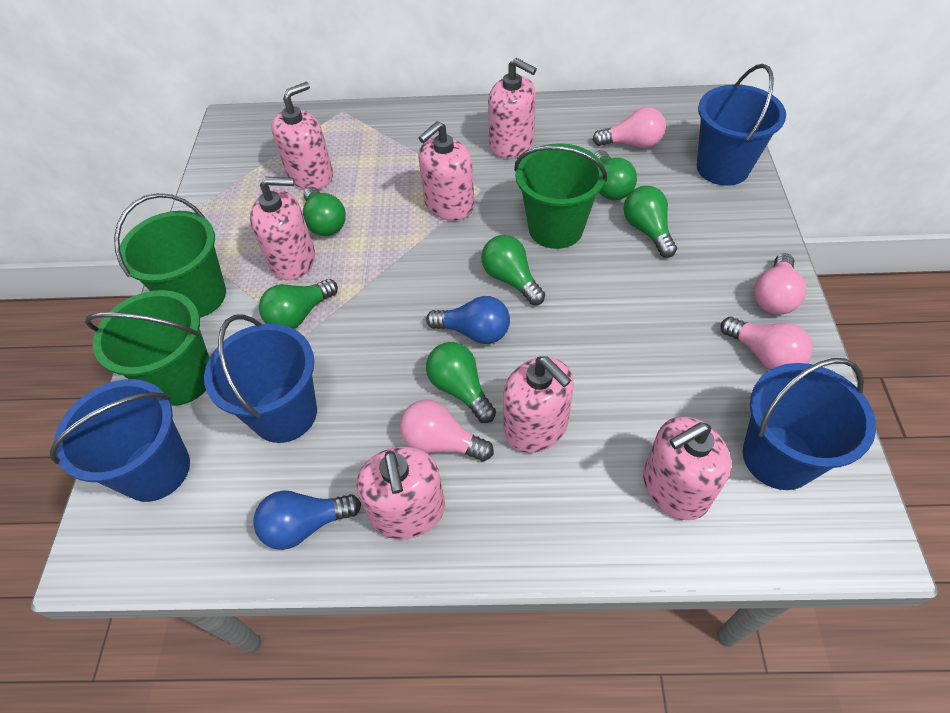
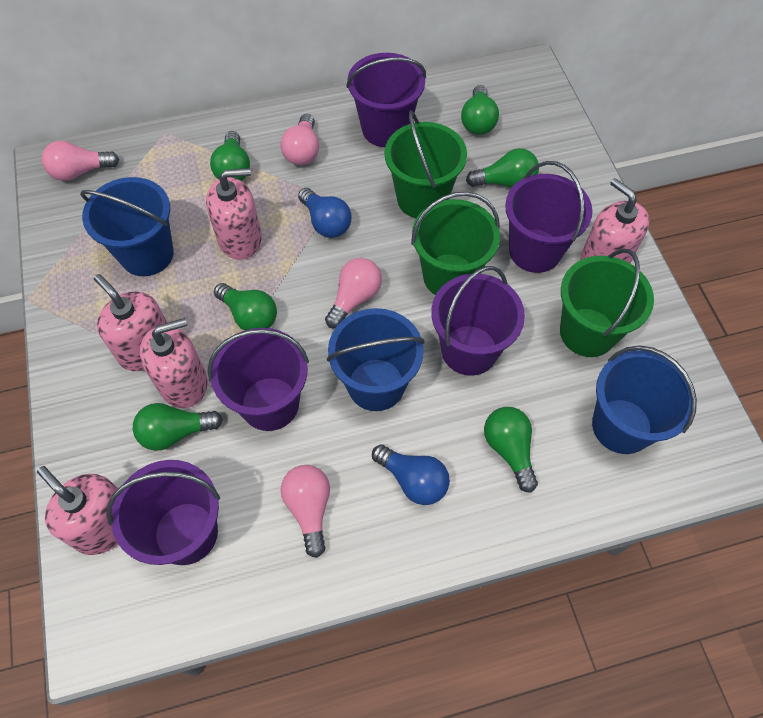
blue bucket: [50,379,190,502] [204,314,317,443] [697,64,786,186] [743,358,876,490] = 4 -> [80,177,174,276] [327,308,424,411] [592,345,697,454] = 3
pink soap dispenser: [250,177,315,280] [271,82,333,189] [356,447,445,539] [418,121,474,221] [488,58,537,158] [503,356,574,453] [643,417,731,520] = 7 -> [37,466,118,555] [94,274,167,371] [140,318,208,408] [206,168,262,260] [580,178,650,263] = 5
purple bucket: none = 0 -> [107,460,220,565] [208,328,309,431] [346,53,426,147] [431,266,525,376] [505,161,593,273] = 5

